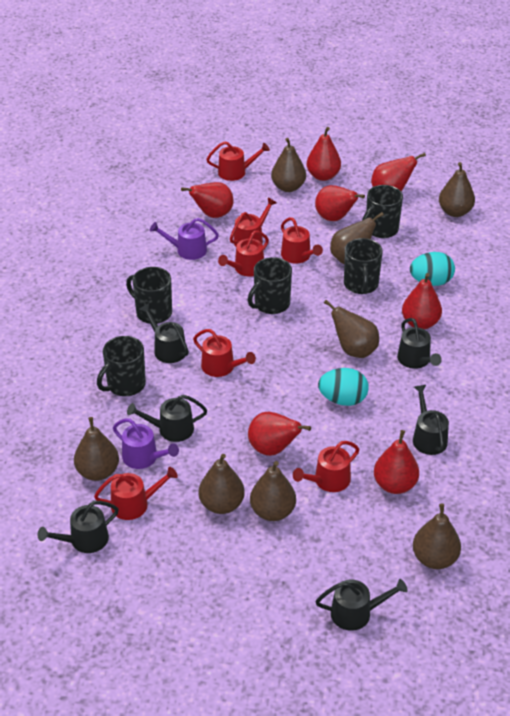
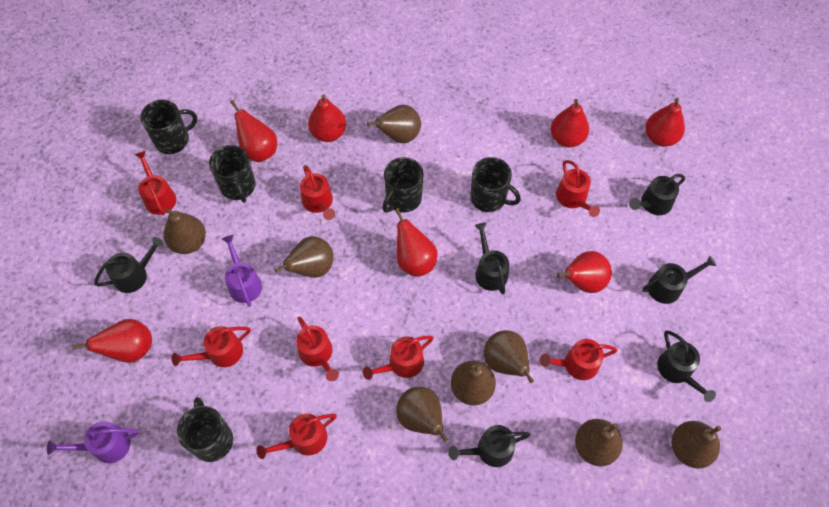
red watering can: [94,467,178,520] [193,329,256,377] [206,141,270,181] [218,231,269,276] [230,198,277,246] [281,217,323,263] [293,441,359,492] = 7 -> [135,151,176,215] [172,326,251,367] [257,413,337,459] [296,317,339,381] [300,165,335,220] [363,335,434,380] [540,339,617,380] [556,160,600,217] = 8
turquoise egg: [318,368,369,406] [410,252,455,286] = 2 -> none = 0

